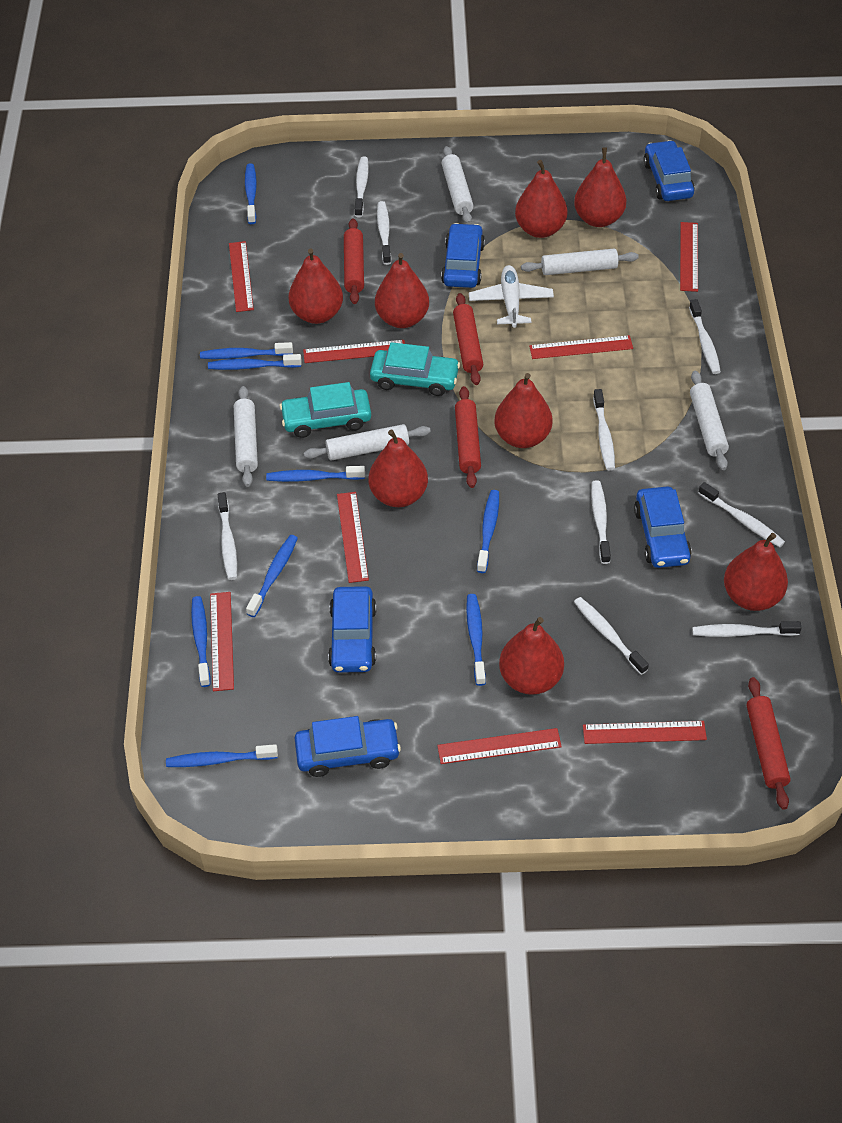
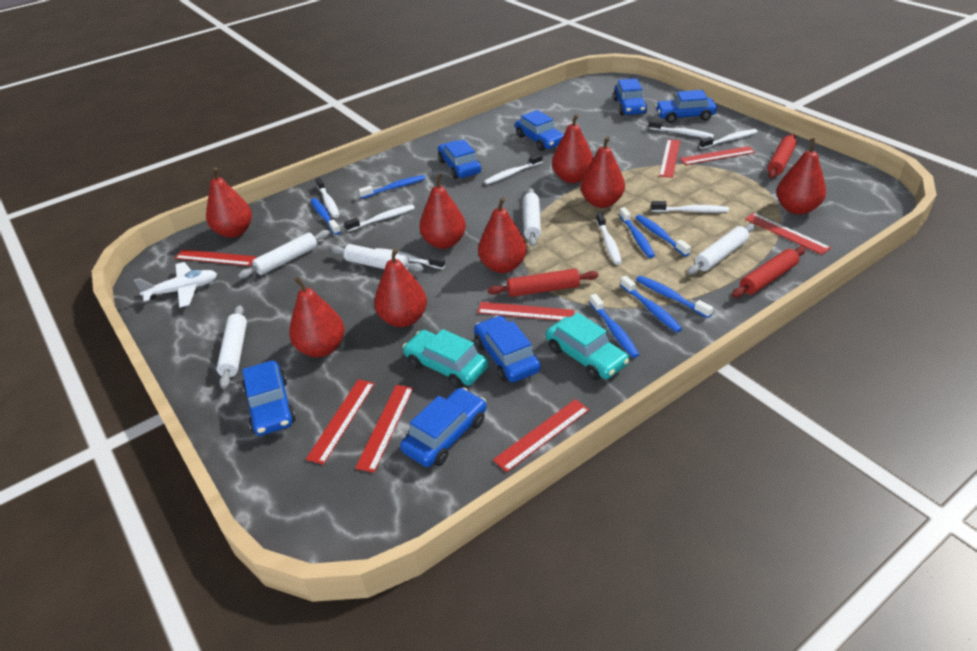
blue car: [295,716,401,777] [328,586,377,673] [441,223,485,288] [634,486,692,568] [643,140,695,201] = 5 -> [242,360,296,436] [400,388,487,467] [438,140,481,179] [474,315,541,383] [515,110,564,151] [613,78,647,116] [655,90,717,123] = 7
blue toothbrush: [166,744,278,767] [191,596,211,687] [200,342,293,359] [208,354,302,370] [245,163,257,224] [246,535,298,617] [266,466,365,482] [466,594,486,686] [477,490,499,573] = 9 -> [311,198,340,235] [358,175,426,199] [589,294,640,358] [619,207,655,258] [620,276,682,333] [635,215,691,256] [636,276,713,318] = 7
red rolling pin: [344,218,364,304] [453,293,483,385] [455,386,481,488] [747,677,791,810] = 4 -> [488,269,598,297] [732,246,806,298] [767,133,797,179] = 3
white toothbrush: [218,492,237,580] [354,157,369,217] [377,201,391,265] [574,597,649,675] [591,480,611,564] [593,389,615,471] [689,299,721,374] [692,621,802,637] [698,482,785,547] = 9 -> [316,177,339,218] [344,204,415,232] [375,248,445,269] [484,154,543,185] [596,212,622,265] [649,120,714,138] [651,201,729,213] [699,129,757,149] = 8

